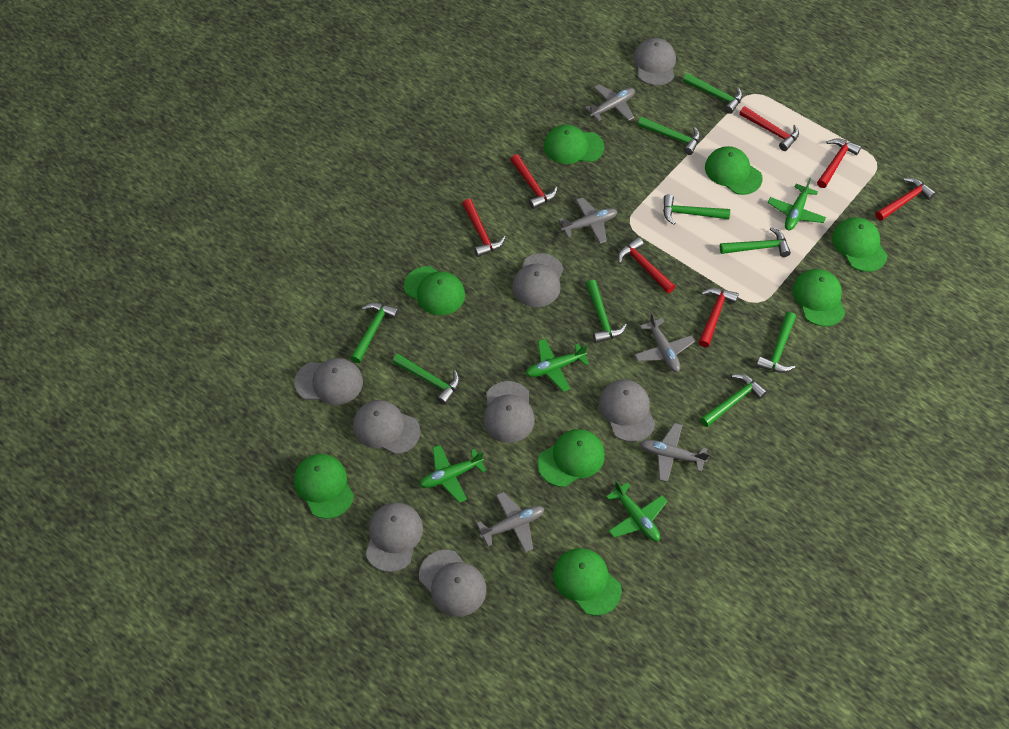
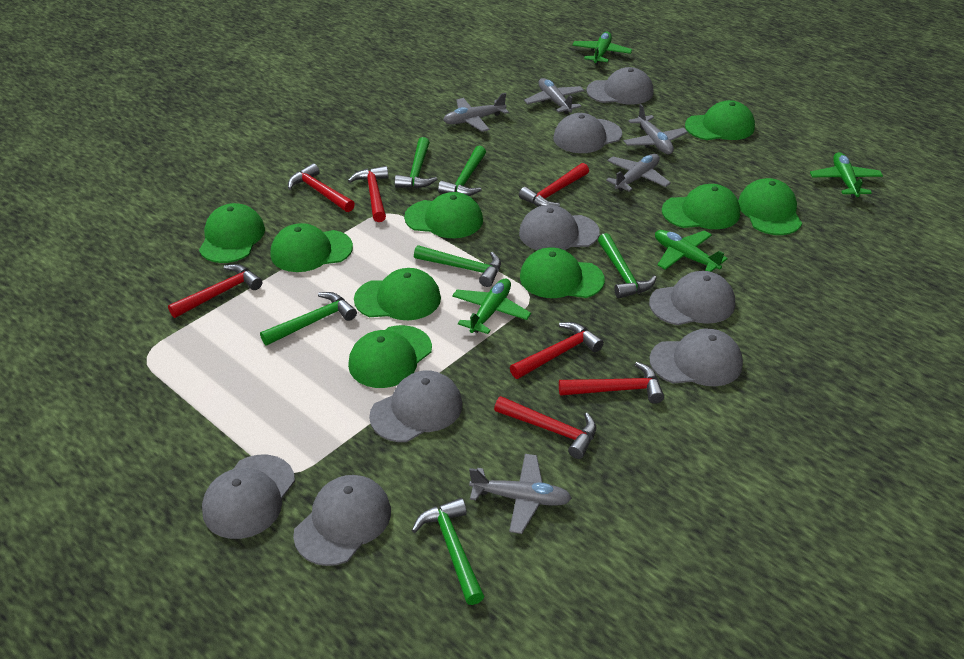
green cap: [294,454,354,519] [404,266,465,315] [538,429,605,487] [544,125,604,164] [553,548,622,616] [705,146,762,195] [792,269,845,326] [832,217,888,272] = 8 -> [199,203,265,263] [271,223,353,272] [348,325,432,388] [354,268,441,320] [404,192,483,238] [520,247,605,298] [662,184,740,229] [685,100,755,140] [738,178,802,235] = 9
green hammer: [351,303,399,363] [392,354,460,405] [586,280,627,343] [638,117,700,155] [663,194,730,225] [683,73,743,114] [700,374,767,427] [720,227,791,257] [756,312,796,373] = 9 -> [260,292,357,346] [395,137,437,188] [412,498,484,605] [414,245,501,287] [438,146,486,196] [598,233,656,298] = 6

